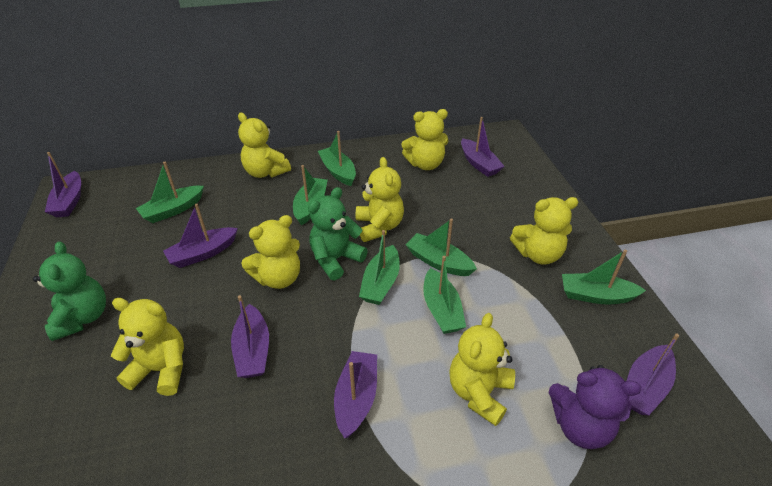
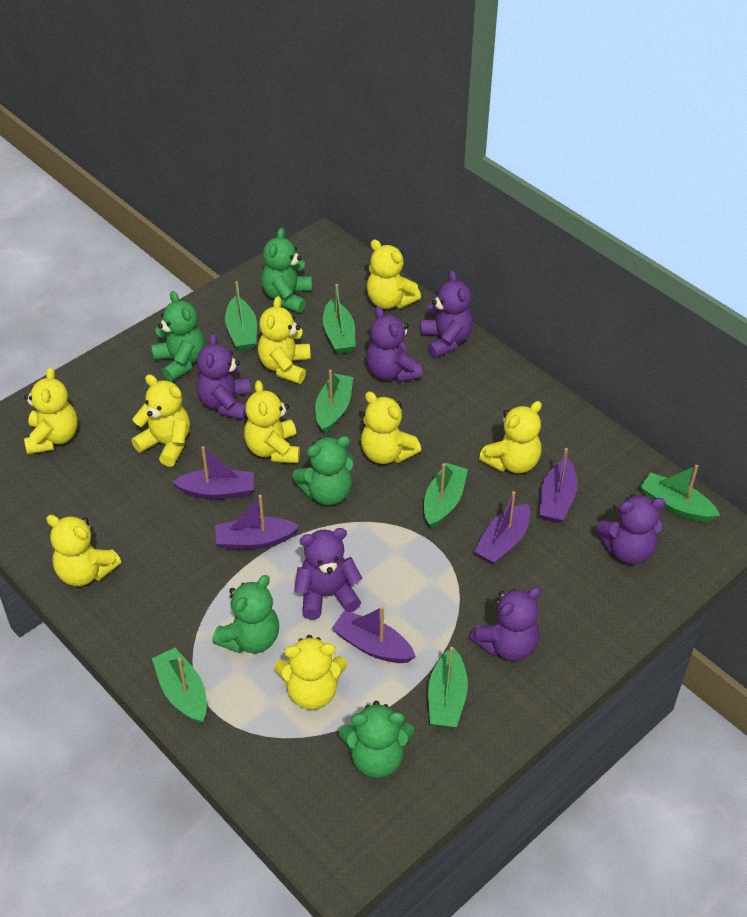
green teddy bear: [33,241,106,341] [308,187,368,280] = 2 -> [151,291,204,381] [212,575,279,653] [261,228,312,313] [293,436,354,505] [339,701,414,778] = 5
purple boat: [45,152,81,217] [163,204,238,268] [231,295,269,378] [334,351,377,438] [461,117,505,177] [627,334,679,415] = 6 -> [172,446,254,500] [215,495,299,549] [331,607,416,663] [474,491,530,565] [540,448,577,523] = 5
purple teddy bear: [549,365,641,449] = 1 -> [197,333,251,420] [294,528,362,620] [366,307,422,382] [420,270,473,358] [470,587,541,661] [596,494,666,564] = 6
yellow teddy bear: [111,298,184,396] [238,113,291,178] [241,215,300,289] [356,157,404,242] [401,109,448,170] [449,313,515,426] [510,197,578,265] = 7 -> [24,367,77,454] [46,515,121,586] [131,374,190,467] [244,380,300,463] [258,296,311,384] [275,635,347,710] [361,391,421,464] [367,239,421,309] [479,401,542,473] = 9

